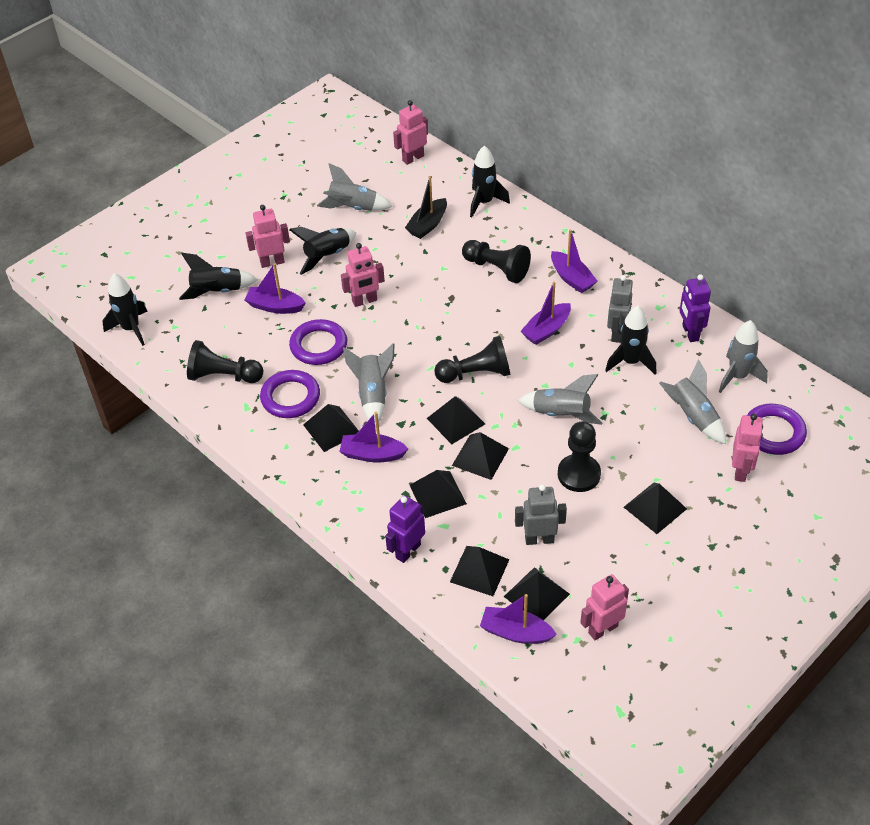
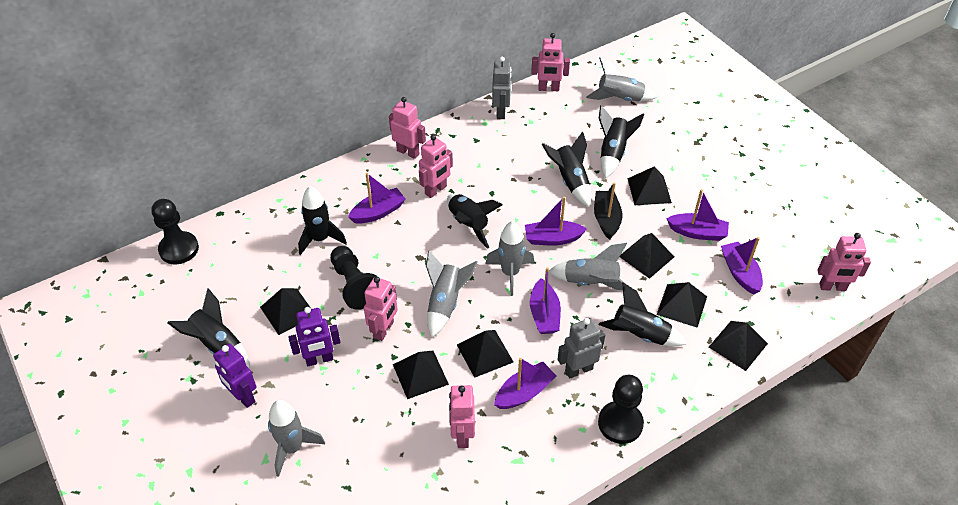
black pawn: [187,340,263,383] [434,336,510,383] [462,240,531,283] [558,421,601,492] = 4 -> [151,199,199,264] [330,246,377,310] [598,375,644,444] = 3
black rocket: [103,273,148,346] [179,252,258,300] [289,227,356,275] [470,145,510,217] [605,306,656,375] = 5 -> [167,288,250,368] [298,186,347,255] [447,194,502,249] [542,131,591,207] [599,105,644,178] [599,282,687,346] = 6
pink robot: [246,205,290,268] [341,243,385,307] [393,100,428,165] [580,574,629,640] [732,414,763,482] = 5 -> [364,277,398,341] [389,97,426,159] [419,135,453,198] [449,385,475,448] [531,33,570,91] [817,233,871,291] = 6
purple boat: [244,263,305,314] [339,412,408,462] [480,594,557,644] [521,281,571,345] [551,229,597,293] = 5 -> [348,173,406,224] [494,358,556,409] [525,196,587,246] [530,267,561,334] [666,189,729,241] [721,237,763,294] = 6
purple ring: [260,370,320,418] [289,319,347,365] [747,404,807,455] = 3 -> none = 0

